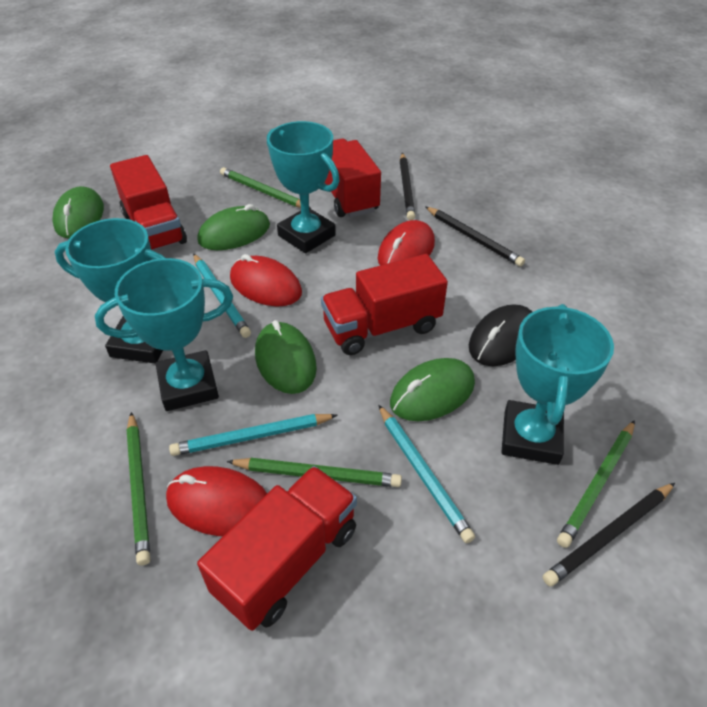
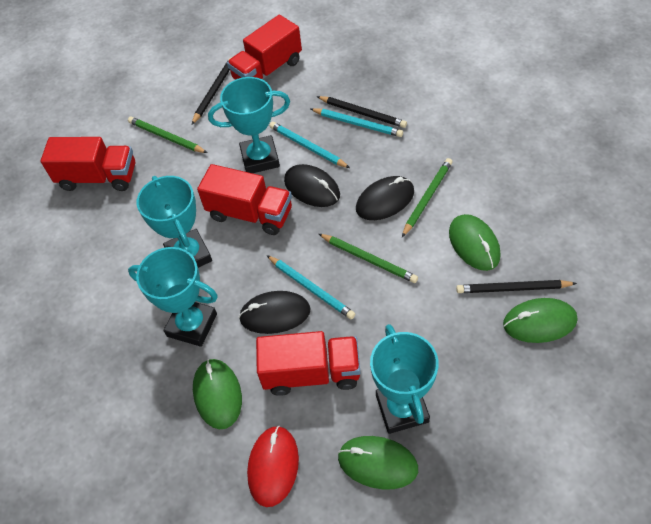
black mouse: [469,304,532,366] = 1 -> [239,291,310,334] [284,164,340,207] [356,176,414,220] = 3
green pencil: [126,412,150,565] [220,167,311,209] [226,458,402,487] [557,420,635,548] = 4 -> [128,117,207,153] [319,234,418,283] [402,158,452,237] = 3
red mouse: [166,466,267,536] [230,254,302,306] [378,220,435,265] = 3 -> [247,426,299,507] = 1

